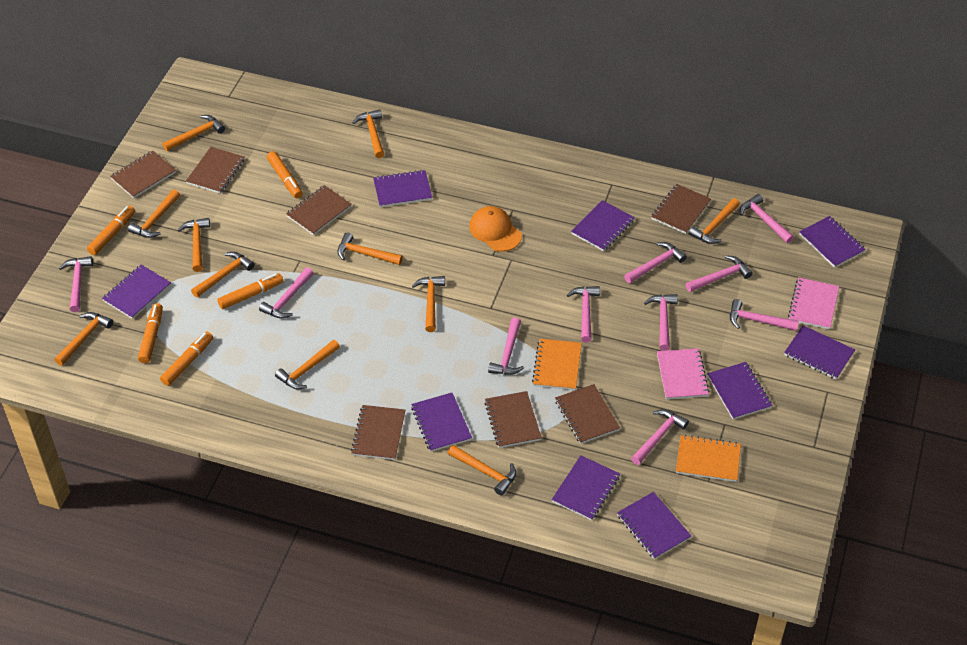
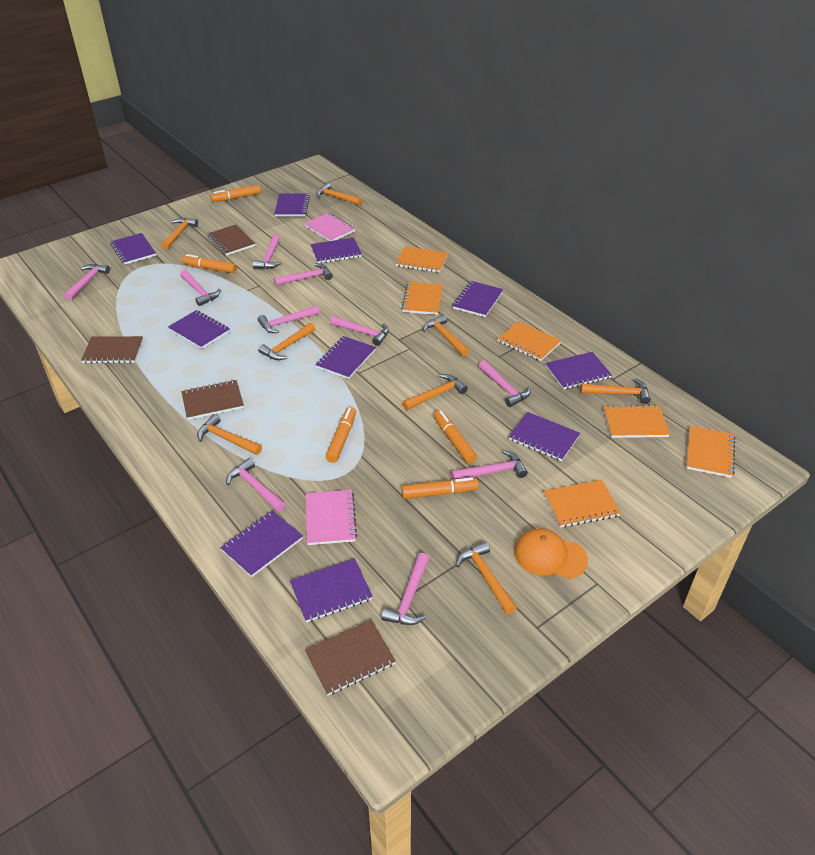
brown notebook: [110,151,176,198] [186,147,245,194] [286,185,352,235] [351,405,405,460] [484,391,542,448] [555,384,620,444] [651,184,711,234] = 7 -> [81,336,143,363] [181,380,244,420] [207,225,256,256] [305,620,396,696] = 4
orange hammer: [54,312,113,366] [128,189,180,238] [162,115,225,151] [178,218,210,272] [191,252,254,298] [275,340,340,389] [337,232,403,265] [353,109,384,158] [412,276,445,332] [448,445,516,496] [689,198,740,244] = 11 -> [161,218,198,250] [197,414,262,455] [258,323,315,360] [316,183,362,205] [402,374,468,410] [423,315,470,356] [456,541,517,614] [581,378,651,404] = 8
orange notebook: [532,339,582,390] [676,435,741,482] = 2 -> [396,246,448,273] [401,282,443,315] [497,321,562,361] [544,480,621,528] [603,405,670,438] [686,426,735,478] = 6
purple notebook: [102,265,171,319] [373,170,432,207] [411,393,472,452] [552,455,620,520] [571,200,635,251] [617,492,691,559] [707,362,772,419] [784,325,855,379] [799,216,866,268] = 9 -> [110,233,156,265] [168,310,230,349] [220,511,303,577] [274,194,310,217] [290,558,373,622] [311,238,362,263] [315,336,376,379] [452,281,503,317] [509,412,580,461] [545,352,612,390] = 10

